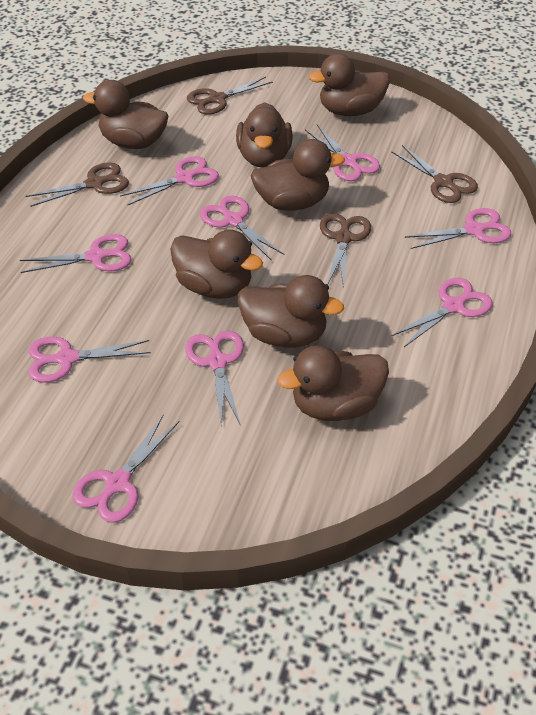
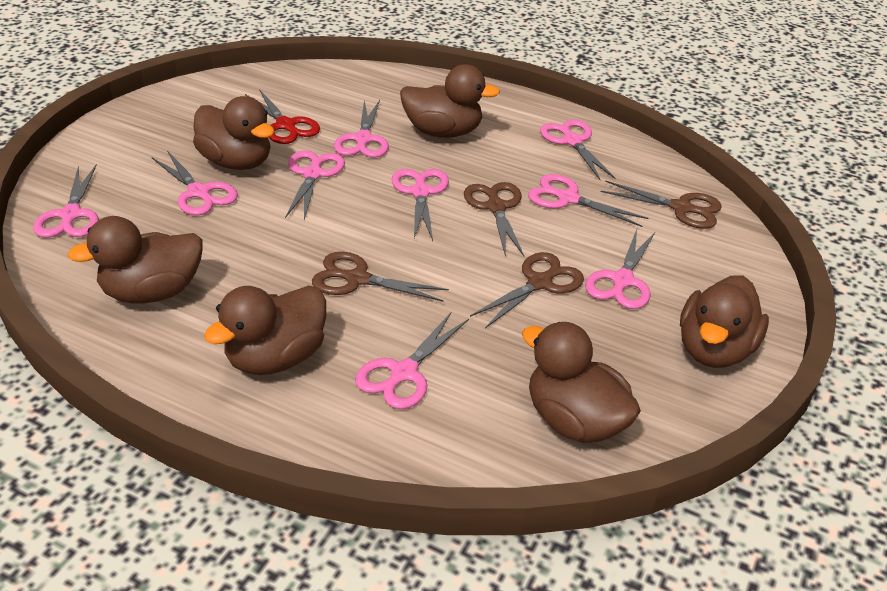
brown duck: [83,80,169,149] [170,230,263,299] [236,102,293,168] [238,275,344,348] [251,139,345,211] [278,345,389,421] [309,54,390,116] = 7 -> [67,216,203,304] [193,96,275,170] [204,285,326,375] [400,64,500,138] [522,322,641,443] [680,275,769,368] = 6
red scissors: none = 0 -> [245,89,320,144] = 1

